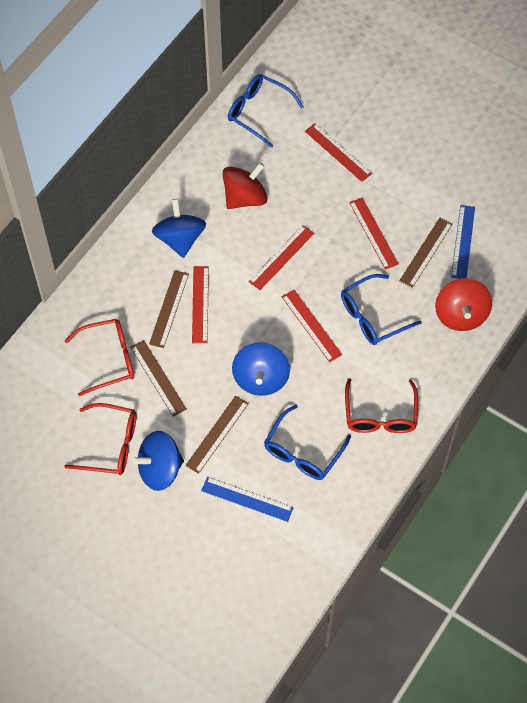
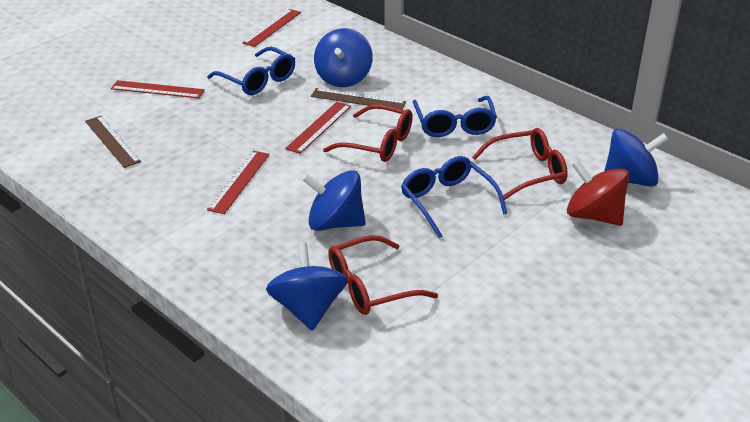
blue ruler: [201,477,294,522] [451,205,475,279] = 2 -> none = 0
blue spinning top: [132,431,184,491] [152,199,206,258] [232,343,290,396] = 3 -> [266,242,348,331] [302,170,366,231] [314,28,373,87] [604,129,668,187] = 4
brown ruler: [130,340,187,417] [149,270,189,348] [185,396,249,474] [399,218,453,288] = 4 -> [85,116,141,168] [311,88,406,109] = 2
red ruler: [192,266,209,343] [249,225,314,290] [282,290,342,362] [305,123,372,182] [349,197,399,270] = 5 -> [111,80,205,98] [207,151,270,214] [242,9,301,47] [285,102,351,154] = 4
red spinning top: [222,163,268,209] [435,278,492,331] = 2 -> [567,160,629,226] = 1

